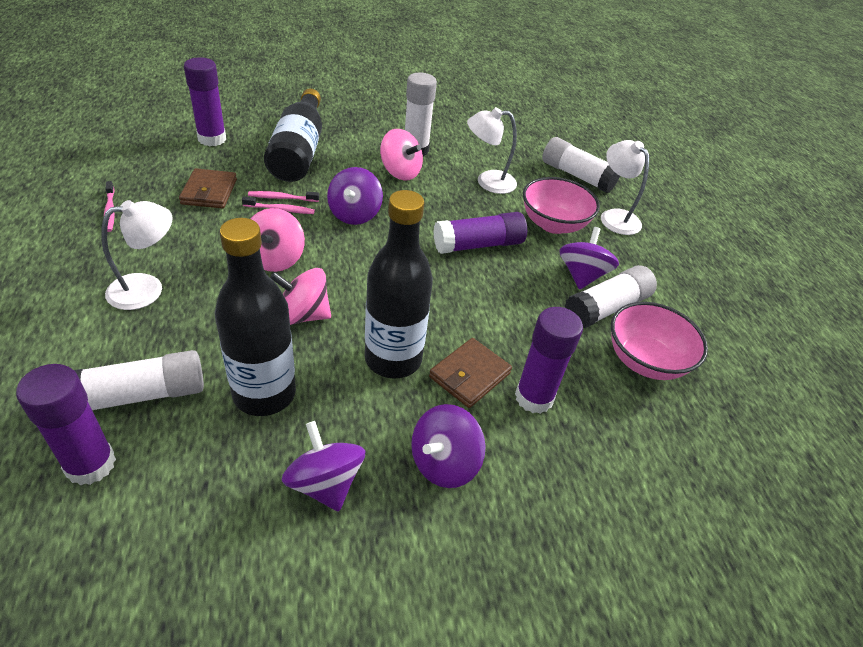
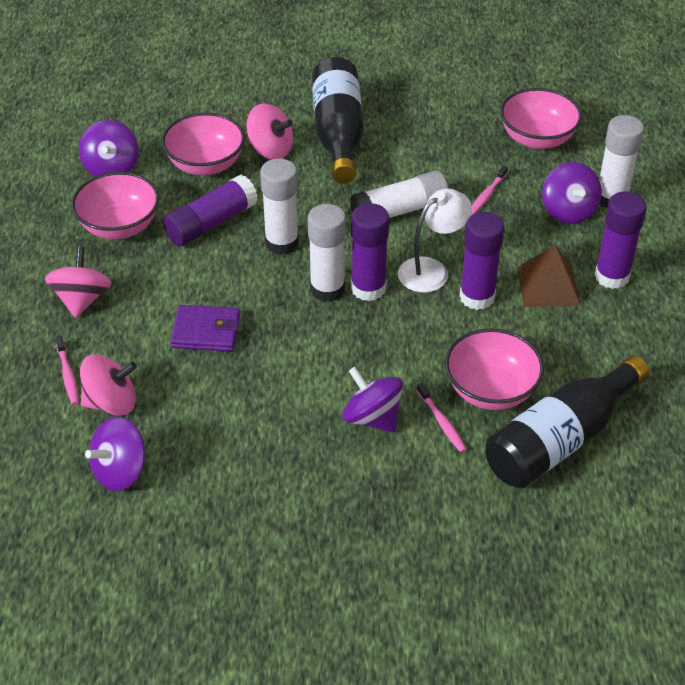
black bottle: [215,218,296,416] [264,89,322,182] [365,190,433,379] = 3 -> [312,57,364,184] [486,355,650,488] = 2
brown pyramid: none = 0 -> [517,245,581,307] = 1
brown wallet: [179,168,237,209] [429,338,512,408] = 2 -> none = 0
pink bowl: [523,177,600,234] [611,302,708,380] = 2 -> [71,172,159,239] [162,113,245,175] [445,328,544,410] [500,88,582,149] = 4
purple wallet: none = 0 -> [170,305,240,351] = 1
white lamp: [101,200,173,310] [467,107,517,194] [601,140,649,235] = 3 -> [398,188,472,292] = 1

